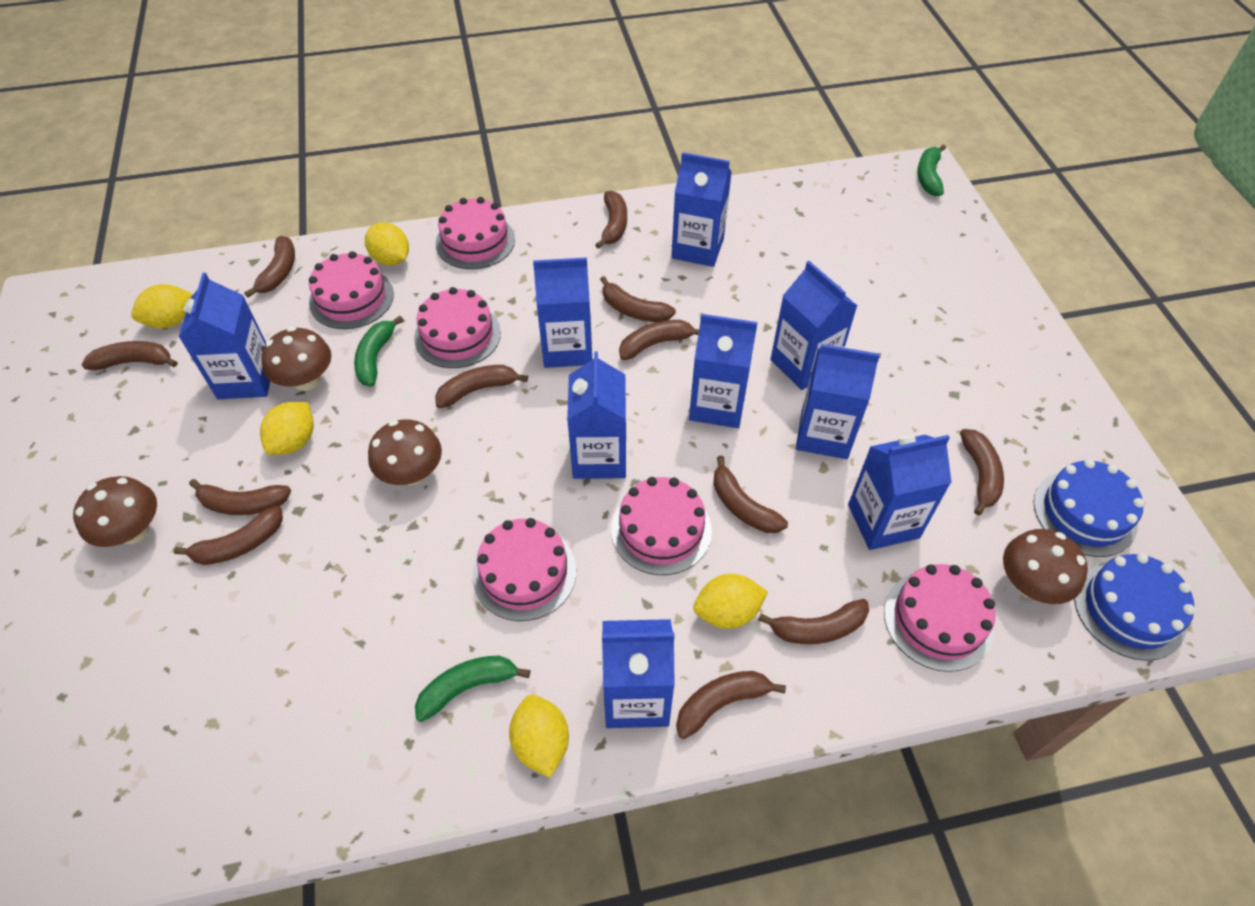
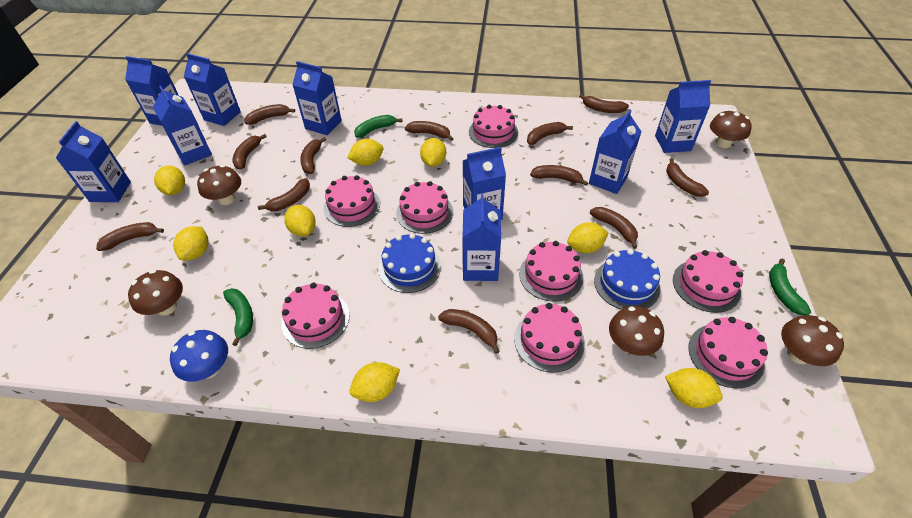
blue mushroom: none = 0 -> [170,330,228,382] = 1
brown mushroom: [73,476,157,547] [261,327,331,391] [368,420,442,486] [1003,529,1088,604] = 4 -> [128,270,183,316] [197,165,241,205] [609,306,664,356] [710,110,751,148] [781,315,844,366] = 5
pink cake: [309,251,394,329] [414,287,501,368] [436,197,515,269] [472,518,576,621] [611,477,712,575] [884,564,996,672] = 6 -> [281,283,350,349] [324,175,380,227] [396,181,453,234] [469,105,518,148] [514,303,585,373] [519,241,583,302] [673,250,743,313] [688,317,768,388] = 8
yellow lemon: [131,284,193,328] [260,402,314,455] [365,222,409,265] [509,695,569,778] [693,574,768,629] = 5 -> [154,165,185,195] [173,226,208,261] [284,205,316,236] [347,139,383,166] [350,362,400,402] [420,138,446,167] [567,222,608,253] [665,368,723,408] = 8

